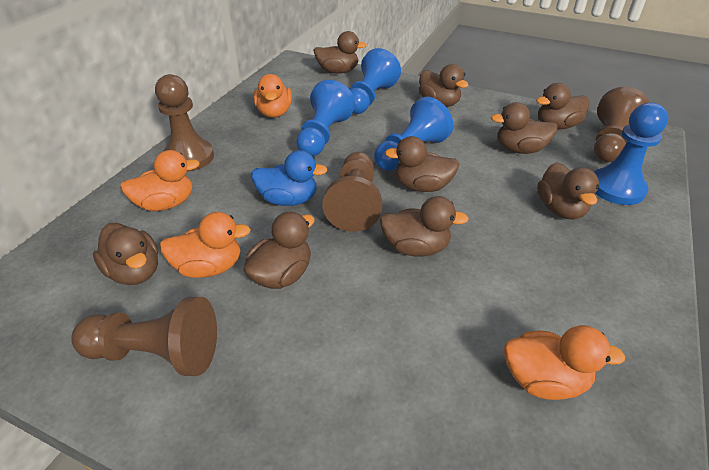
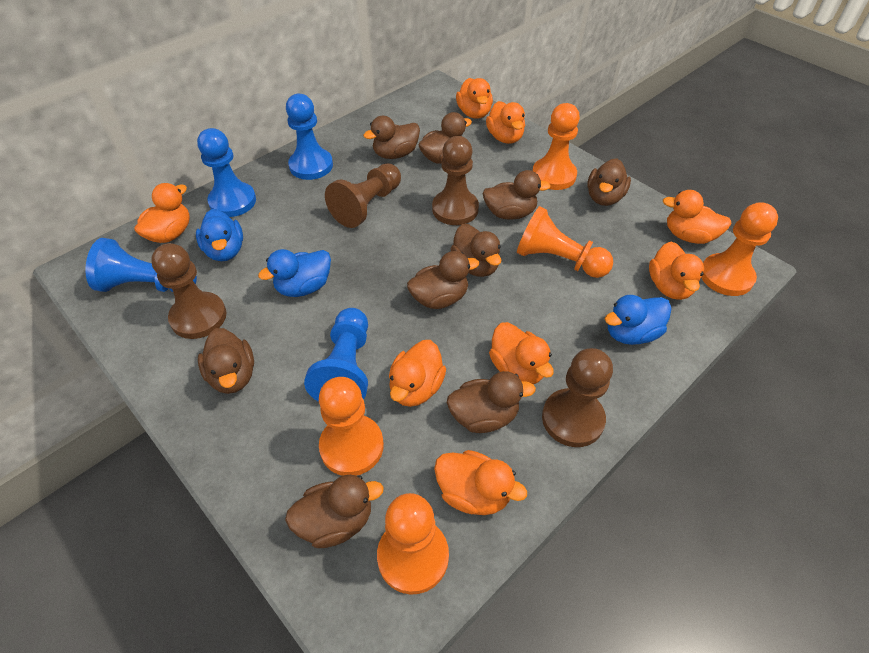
blue duck: [251,150,328,206] = 1 -> [196,209,243,261] [258,249,331,297] [605,295,671,345] = 3
orange duck: [120,150,200,211] [160,212,251,278] [253,74,292,118] [504,325,625,400] = 4 -> [135,183,190,243] [389,340,446,407] [434,450,527,515] [456,78,493,119] [486,101,525,144] [489,322,554,384] [649,242,704,300] [663,190,732,244] = 8
orange pawn: none = 0 -> [319,377,384,476] [377,493,449,595] [517,206,613,278] [532,103,580,190] [701,202,778,296] = 5

